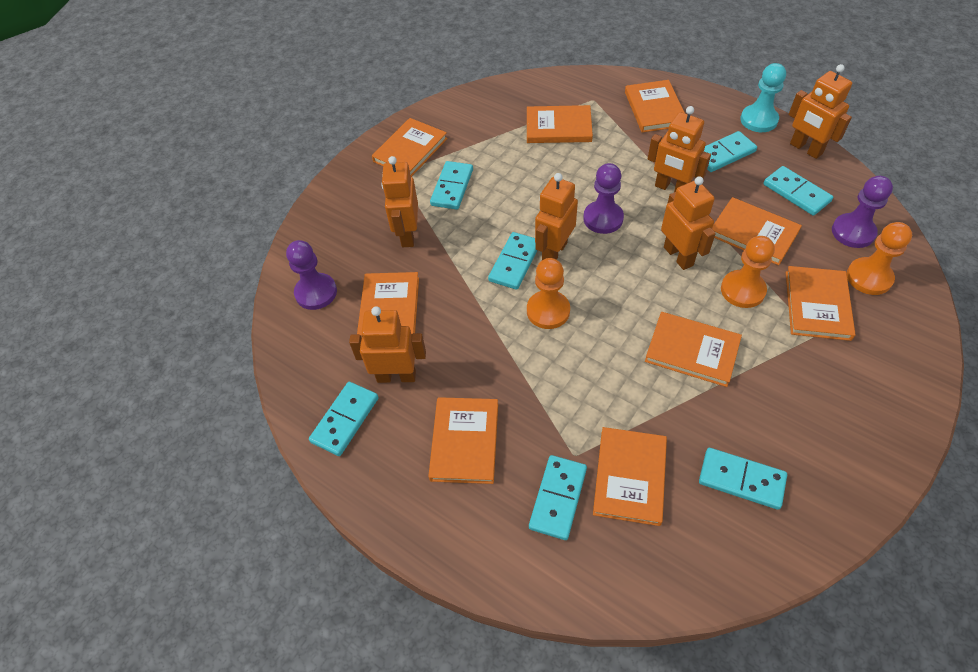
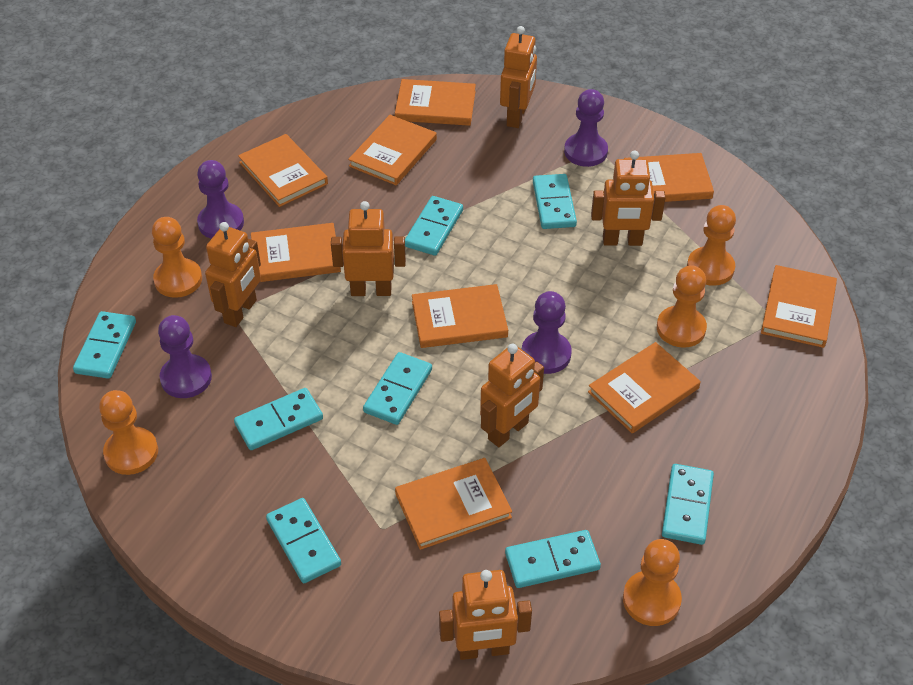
orange pawn: [527,258,570,329] [721,236,775,308] [847,222,912,295] = 3 -> [99,390,158,475] [152,217,202,298] [623,539,682,626] [657,265,707,348] [687,205,736,286] = 5
purple pawn: [286,240,337,310] [583,163,624,234] [832,176,893,248] = 3 -> [158,315,212,398] [197,160,244,239] [522,291,572,374] [564,89,608,167] = 4
turquoise domino: [309,382,379,456] [430,161,473,210] [488,232,538,290] [529,455,587,540] [699,448,787,510] [704,131,757,172] [763,166,833,216] = 7 -> [73,311,136,379] [234,388,323,450] [266,498,341,583] [363,352,432,425] [405,196,463,256] [505,530,601,588] [533,174,577,229] [662,464,714,545] = 8
turquoise pawn: [740,63,786,132] = 1 -> none = 0

